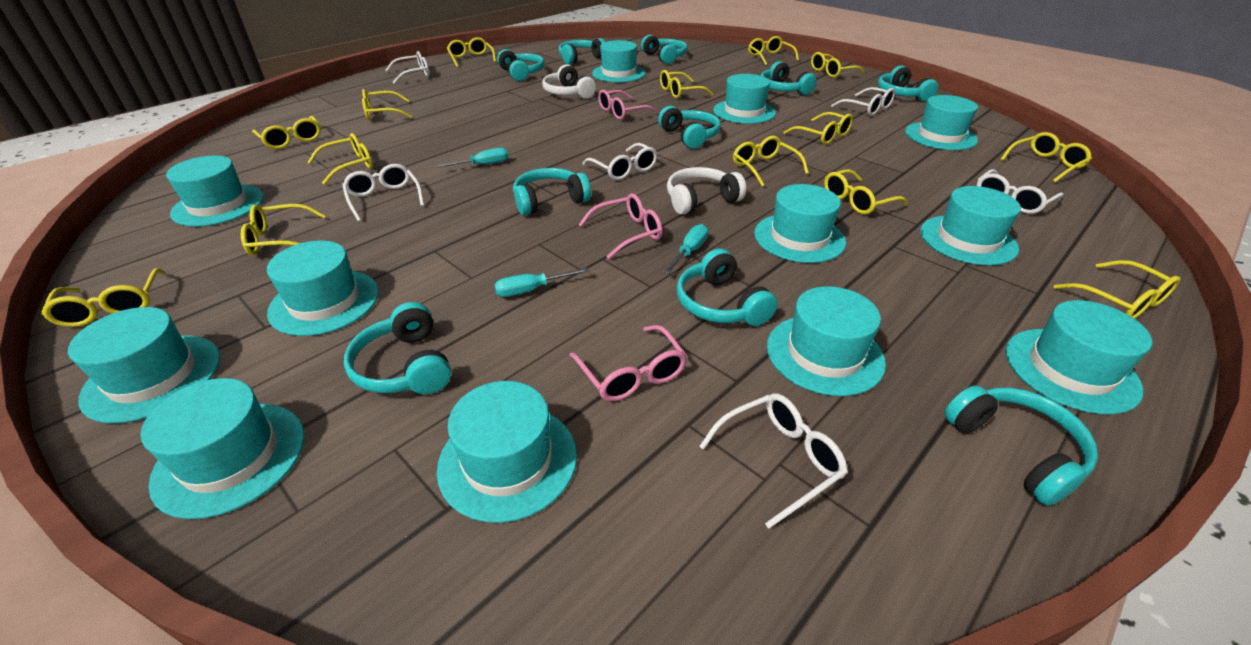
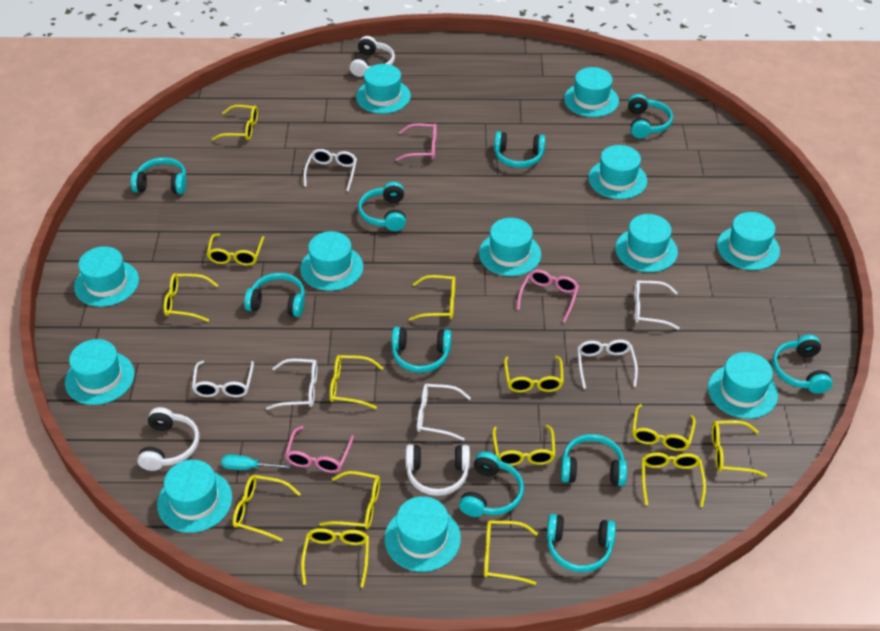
turquoise screwdriver: [437,148,508,168] [494,268,589,297] [664,224,708,274] = 3 -> [221,455,291,470] = 1
white headphones: [542,64,596,99] [667,167,746,215] = 2 -> [137,407,199,471] [349,36,395,77] [406,445,470,496] = 3

